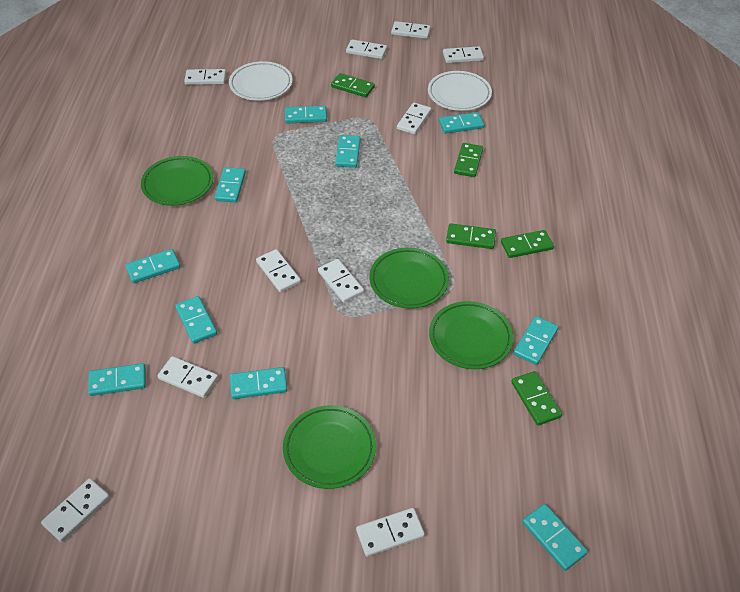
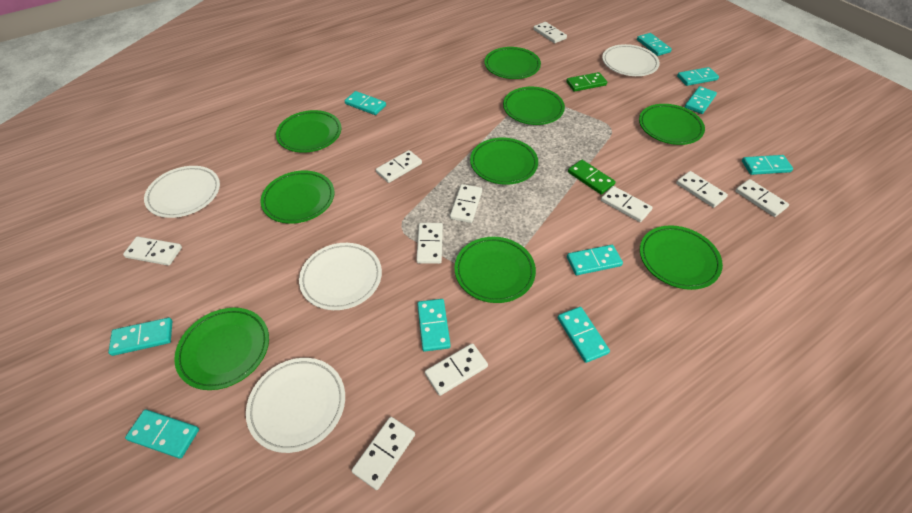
green domino: [331,73,375,97] [446,223,496,249] [454,143,483,177] [501,230,554,258] [511,371,562,426] = 5 -> [566,72,607,92] [568,160,616,195] = 2
green plate: [141,156,213,206] [283,405,376,489] [369,247,449,309] [429,301,513,369] = 4 -> [174,308,269,390] [260,171,334,224] [276,110,342,153] [455,237,536,303] [470,138,538,185] [485,47,541,79] [503,87,565,125] [639,104,705,145] [640,225,723,290] = 9
white plate: [229,61,293,101] [428,71,492,111] = 2 -> [144,166,220,218] [246,358,345,453] [299,243,382,310] [602,44,660,76] = 4

